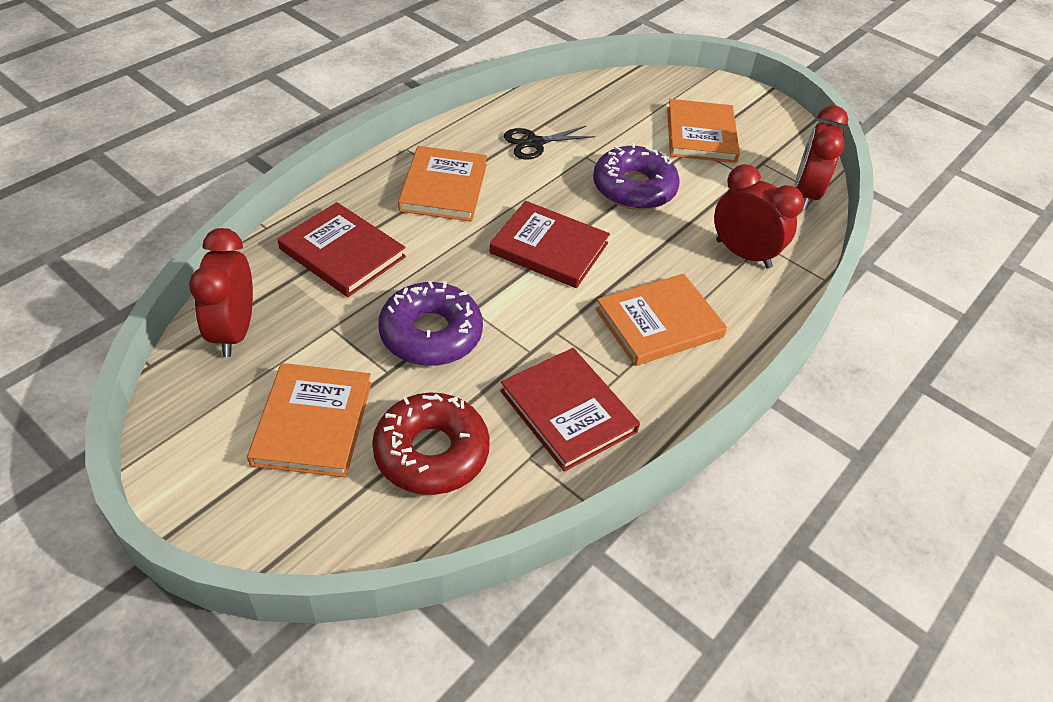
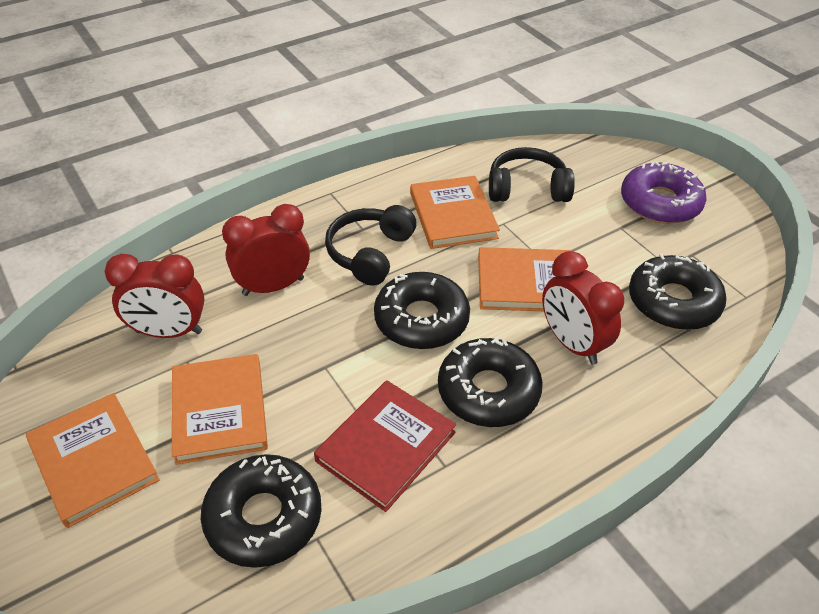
black donut: none = 0 -> [201,454,322,568] [374,272,470,349] [438,337,543,427] [629,254,727,330] = 4
black headphones: none = 0 -> [325,205,417,286] [489,147,575,202] = 2
black scissors: [504,125,595,159] = 1 -> none = 0
purple donut: [378,281,483,366] [593,143,680,210] = 2 -> [621,161,707,224] = 1
red book: [278,202,406,297] [489,201,610,288] [500,348,640,472] = 3 -> [314,380,456,512] = 1
red donut: [372,392,490,495] = 1 -> none = 0

